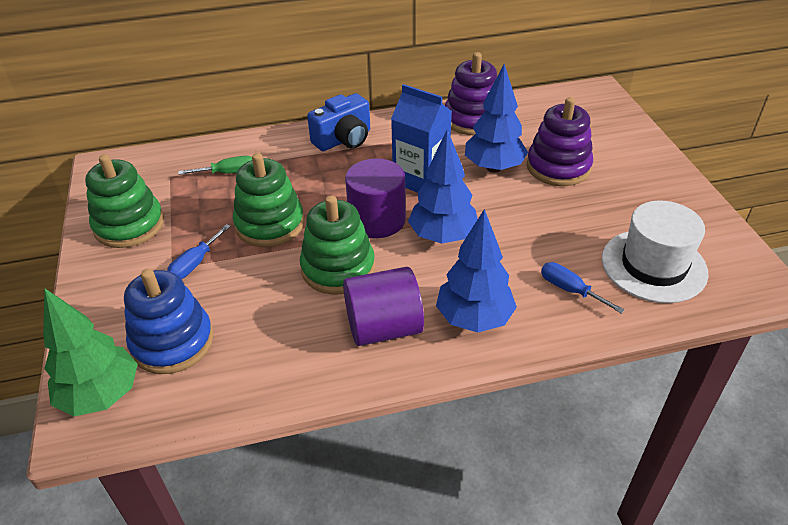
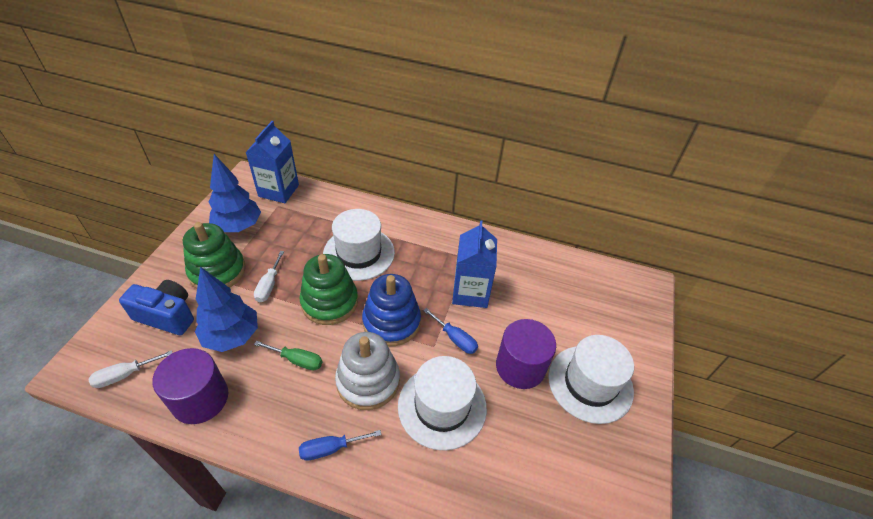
blue carton: [391,84,452,192] = 1 -> [245,121,299,203] [452,220,497,308] = 2
blue tree: [408,129,478,244] [436,209,517,333] [465,64,528,173] = 3 -> [195,267,258,352] [209,154,261,232] = 2
green stacking toy: [85,154,164,248] [233,153,304,247] [300,195,375,295] = 3 -> [183,222,246,289] [299,254,358,325] = 2
green tree: [43,289,138,416] = 1 -> none = 0
purple stacking toy: [445,52,497,135] [526,97,593,186] = 2 -> none = 0
white hat: [602,201,708,303] = 1 -> [323,209,395,281] [398,356,487,451] [548,335,634,424] = 3
white screwdriver: none = 0 -> [88,350,172,388] [254,251,284,302] = 2
white stacking toy: none = 0 -> [335,332,400,410] = 1

